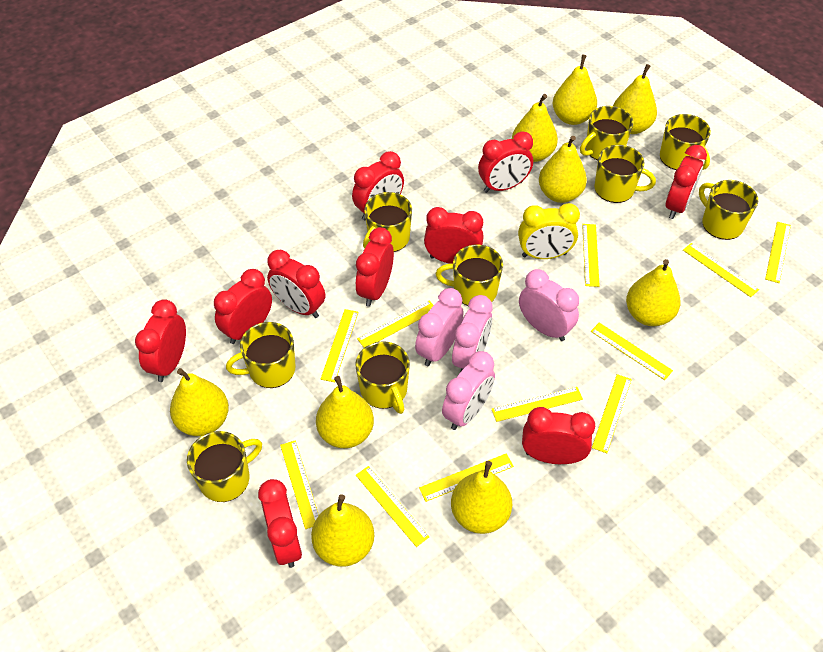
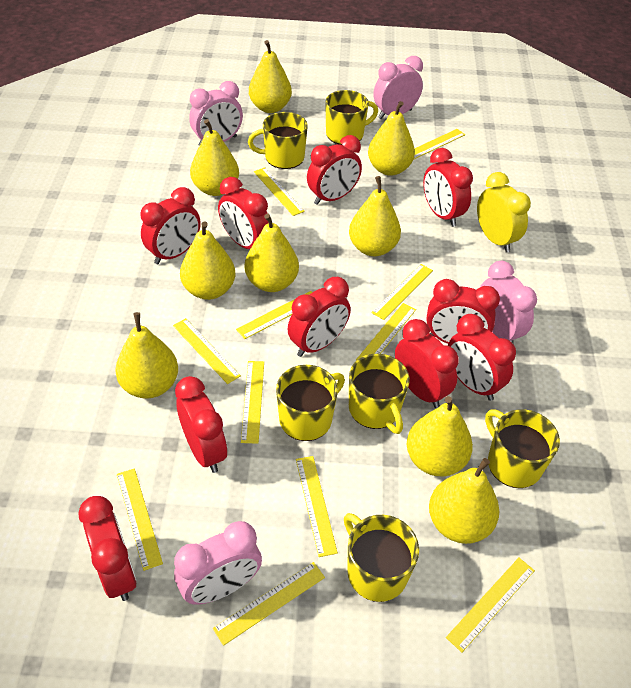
yellow mug: [187,431,262,502] [226,322,296,388] [355,341,410,414] [363,192,412,252] [436,245,503,306] [580,106,633,161] [594,145,656,203] [660,114,711,170] [699,180,758,240] = 9 -> [248,112,308,169] [276,365,345,441] [325,90,378,145] [344,513,419,602] [349,354,410,434] [485,409,560,488] = 6

